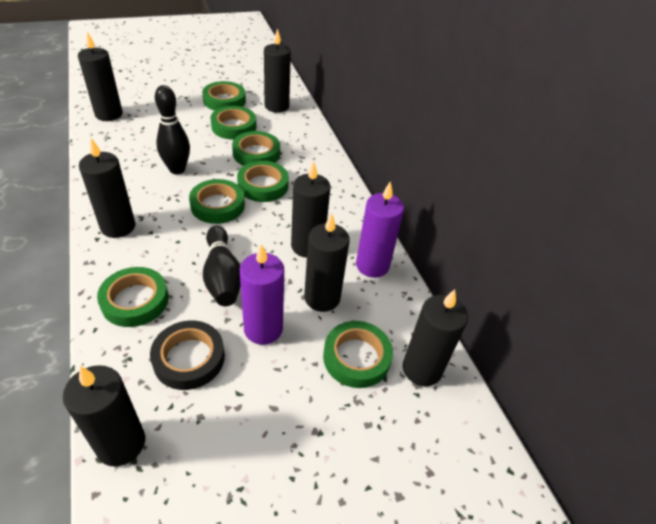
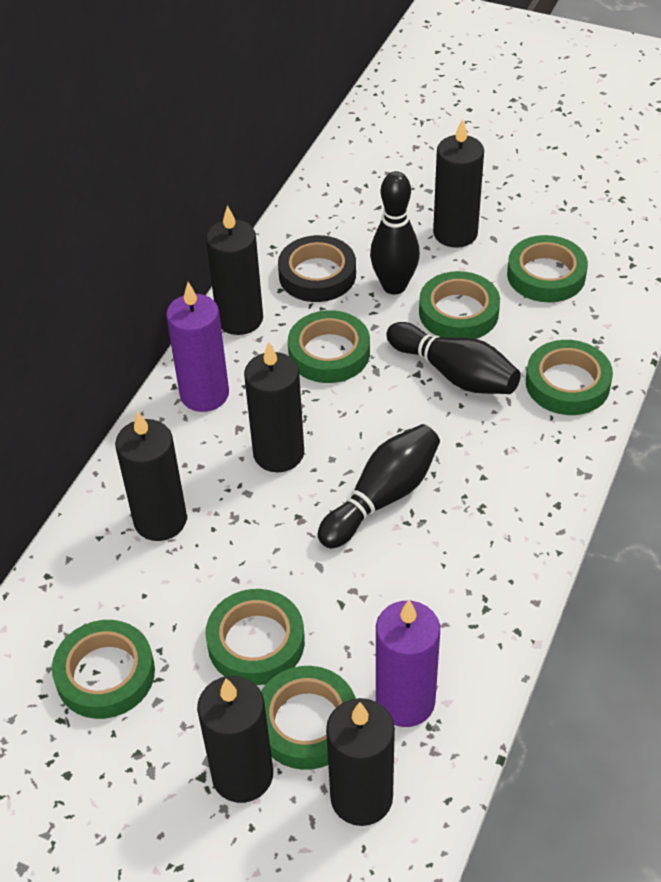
black bowling pin: [155,85,190,174] [203,226,241,306] = 2 -> [318,424,440,548] [370,171,420,294] [386,322,521,394] = 3
black candle: [63,365,145,467] [78,32,123,121] [79,138,136,238] [264,28,291,113] [291,161,331,258] [304,213,350,312] [403,289,468,386] = 7 -> [115,411,187,541] [197,676,273,803] [206,205,263,335] [244,342,304,473] [326,698,395,826] [433,118,484,248] = 6

